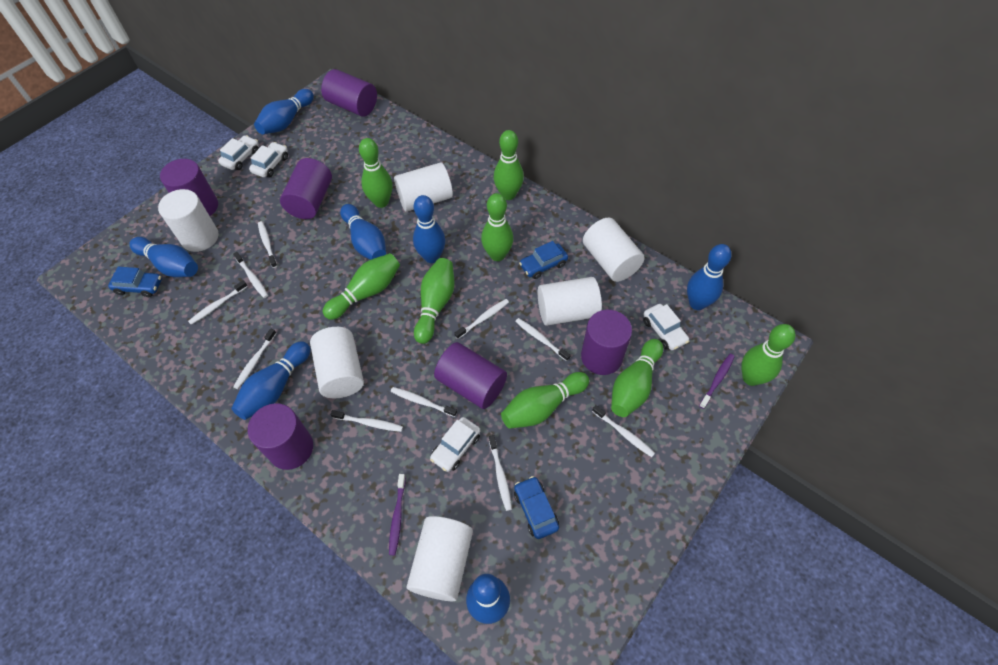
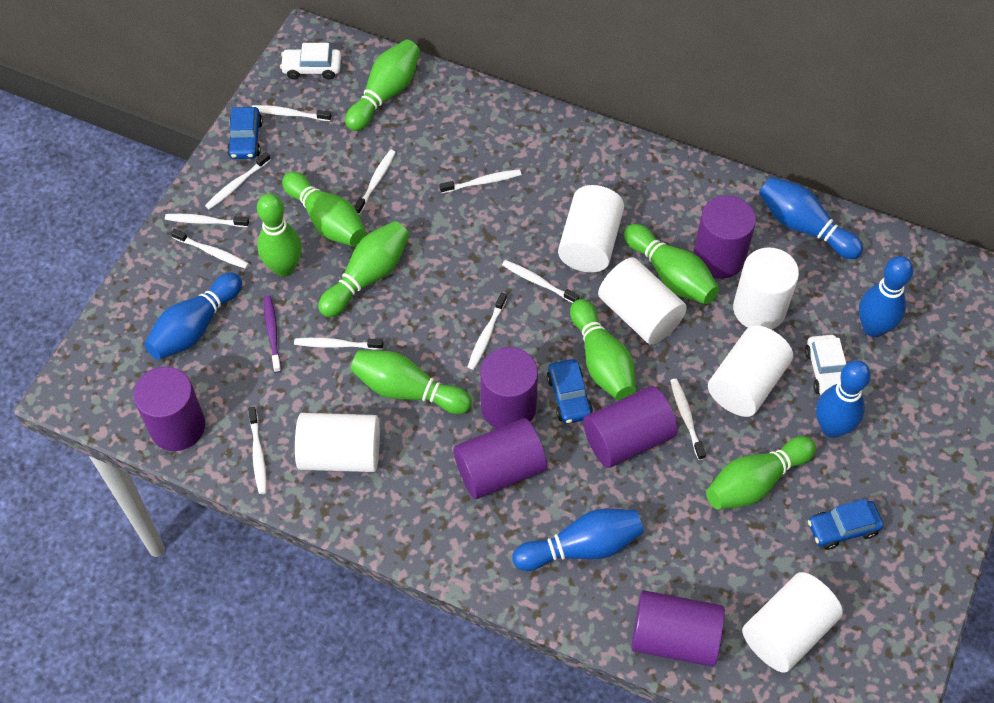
blue bowling pin: [129,237,198,277] [231,341,310,420] [254,89,314,135] [340,204,386,260] [413,195,445,263] [466,574,510,624] [687,244,732,310] = 7 -> [144,273,242,360] [512,509,644,571] [759,177,863,259] [816,360,871,438] [859,256,913,337] = 5
purple toothbrush: [389,474,406,555] [699,354,735,409] = 2 -> [264,295,281,373] = 1
white car: [218,135,259,170] [249,142,288,177] [430,417,480,472] [643,304,689,350] = 4 -> [280,43,341,79] [805,335,846,395] = 2
white toothbrush: [188,280,248,325] [233,252,268,298] [234,328,276,389] [258,221,277,268] [331,410,403,432] [391,387,457,417] [454,299,509,339] [489,435,512,511] [515,318,571,361] [592,405,655,457] = 10 -> [165,214,249,227] [171,229,249,269] [205,152,271,210] [248,407,266,494] [252,105,332,121] [294,338,383,350] [354,150,396,215] [439,169,521,194] [468,293,507,370] [502,260,579,303] [670,378,706,460] = 11

